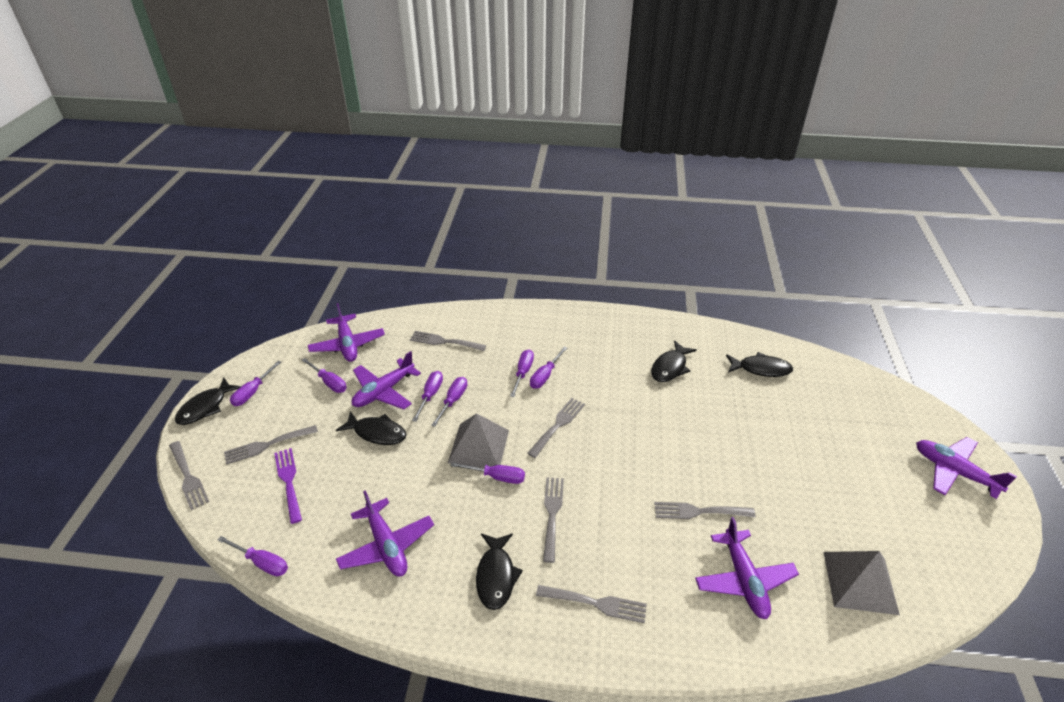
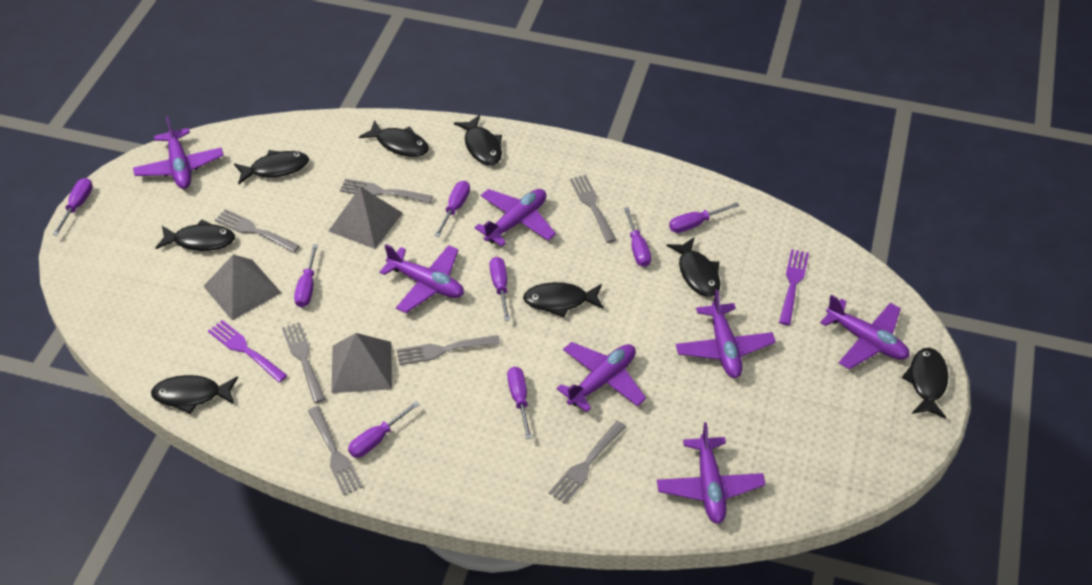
black fish: [175,377,241,425] [336,411,407,445] [476,533,523,610] [651,340,697,382] [726,352,793,377] = 5 -> [151,375,238,414] [156,220,235,251] [234,150,309,185] [359,120,429,157] [454,115,502,165] [523,282,604,318] [667,237,720,297] [902,348,948,419] = 8
grey pyramid: [448,413,509,468] [823,551,900,615] = 2 -> [203,254,281,321] [329,186,402,249] [332,333,392,393] = 3
purple fork: [274,448,302,524] = 1 -> [208,320,287,383] [779,249,809,325] = 2
purple plane: [308,303,385,362] [336,491,434,577] [352,351,421,409] [695,517,799,619] [916,437,1017,499] = 5 -> [133,116,224,189] [379,244,464,313] [475,189,556,246] [557,342,646,412] [657,422,766,524] [676,289,776,378] [820,295,910,369] = 7

